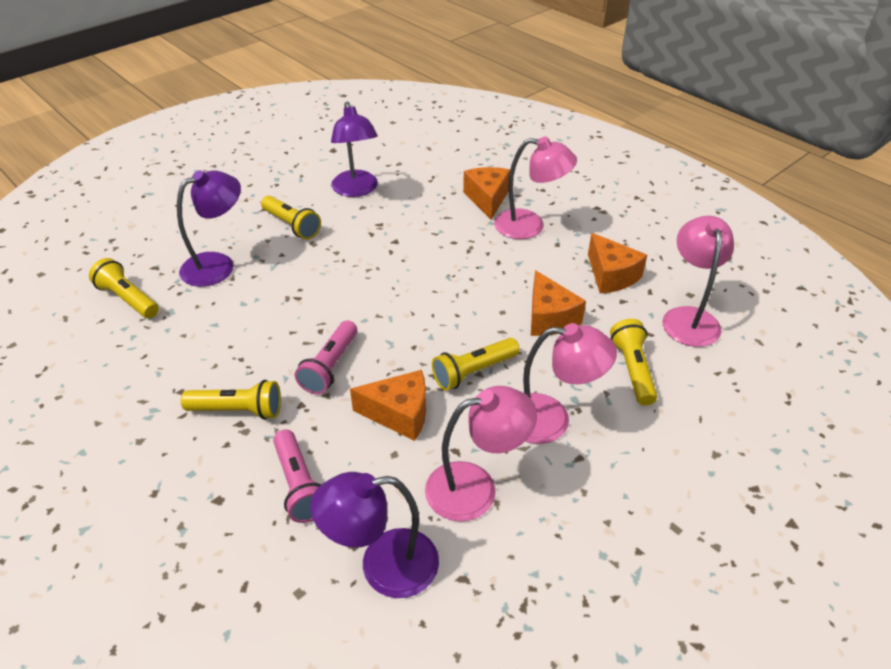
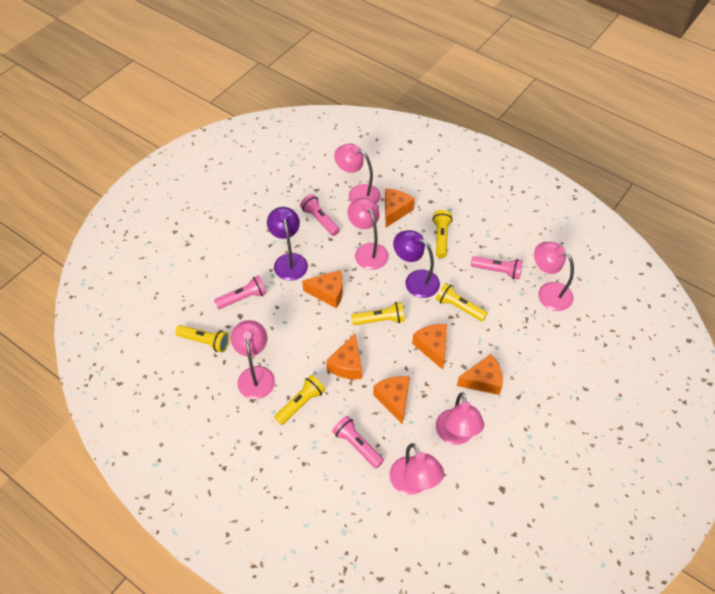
orange cheese: [350,370,426,441] [463,167,510,219] [531,270,586,336] [588,233,647,293] = 4 -> [302,270,343,308] [326,334,362,379] [373,376,410,425] [385,188,415,227] [412,324,447,370] [457,354,503,395] = 6
pink flashlight: [273,429,321,523] [295,320,357,394] = 2 -> [214,275,267,309] [300,194,340,236] [332,416,384,468] [471,256,523,280] = 4
pink lamp: [425,386,537,522] [494,137,577,239] [523,323,617,444] [663,216,734,347] = 4 -> [231,320,275,399] [334,144,381,204] [347,198,389,270] [389,443,444,495] [436,392,484,445] [534,242,574,311] = 6
purple lamp: [177,170,241,287] [311,472,439,598] [331,102,378,197] = 3 -> [267,207,308,281] [393,230,440,298] = 2

